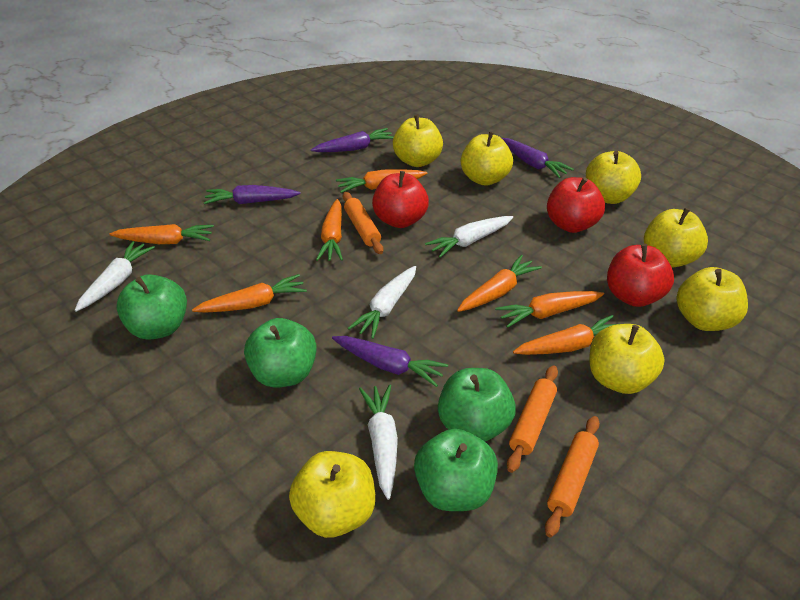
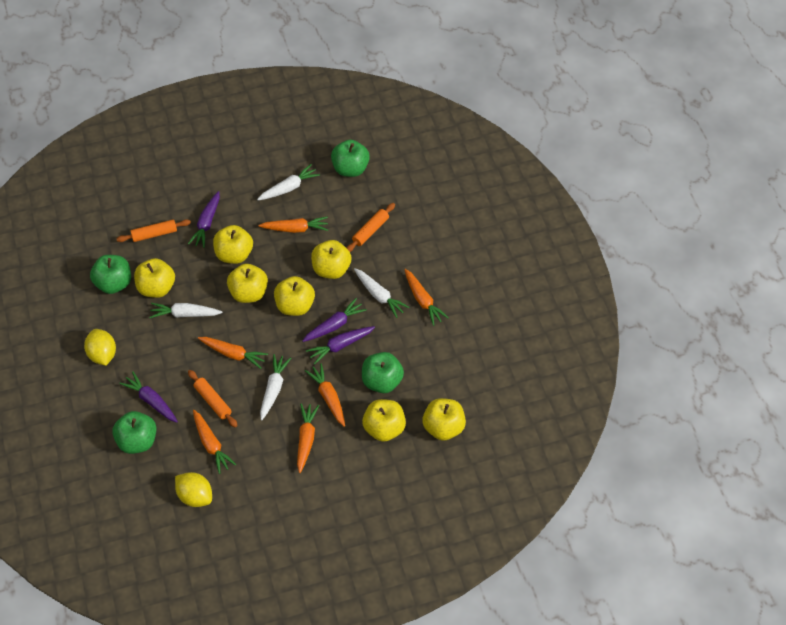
orange carrot: [110,224,214,244] [192,274,307,313] [316,199,343,261] [336,169,427,193] [457,255,542,312] [495,291,604,328] [513,315,617,355] = 7 -> [193,410,236,474] [198,337,268,369] [259,216,328,233] [297,404,319,473] [305,363,345,427] [404,269,449,326] = 6
red apple: [372,171,429,228] [547,177,605,233] [607,244,674,307] = 3 -> none = 0
yellow lemon: none = 0 -> [84,329,116,366] [175,472,212,507] = 2

